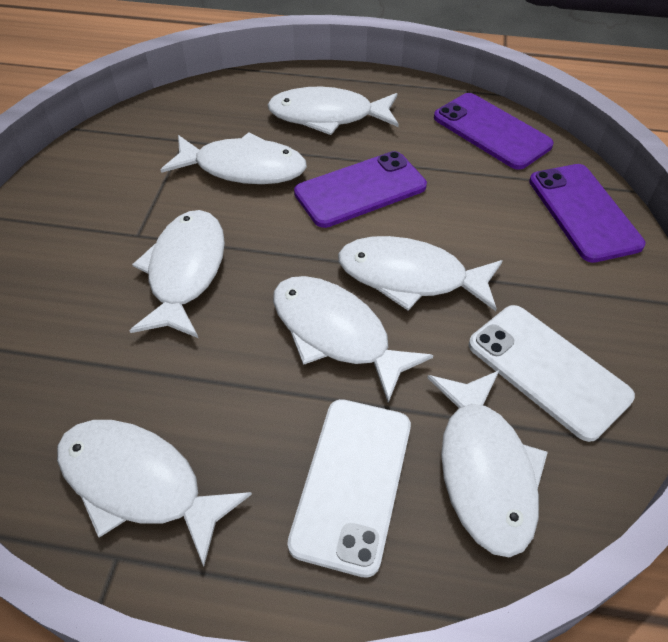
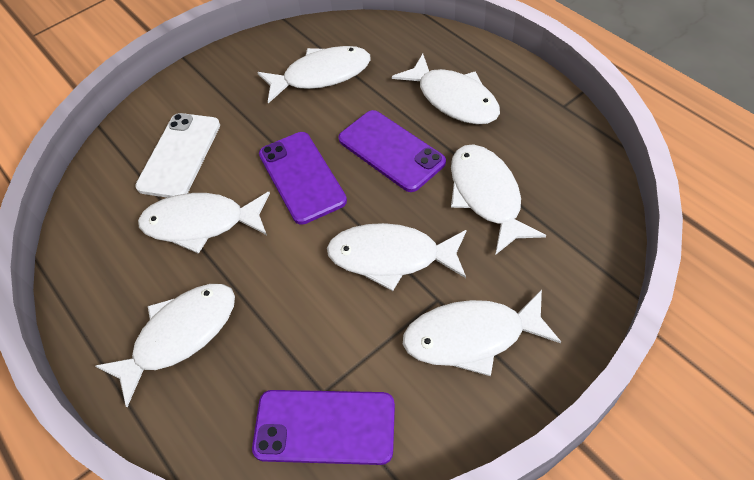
white phone: [287,399,411,578] [469,305,635,442] = 2 -> [135,113,220,198] = 1

